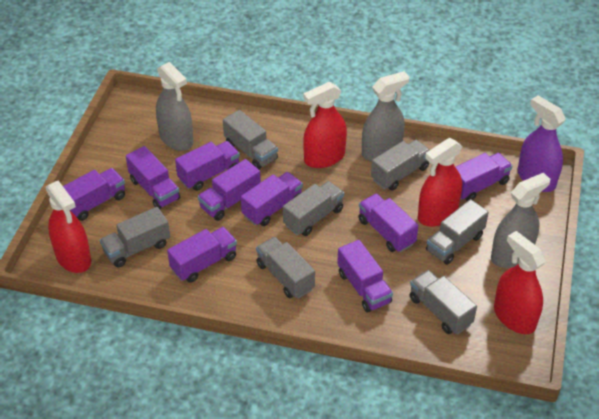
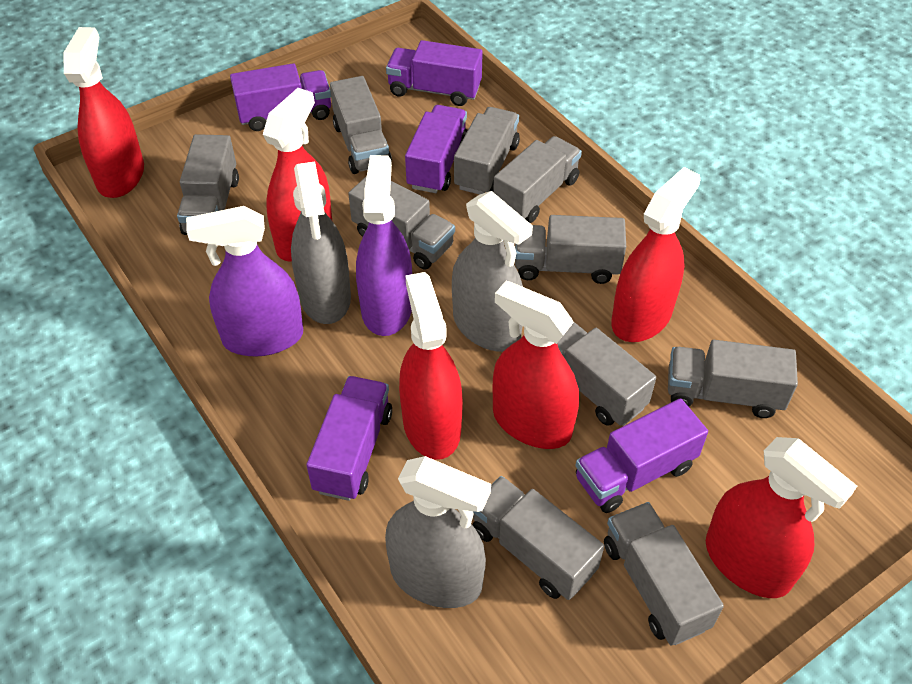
grey truck: [100,207,170,267] [223,110,278,170] [256,237,315,299] [283,181,344,236] [371,140,429,191] [410,270,477,335] [426,199,489,265] = 7 -> [177,134,239,235] [330,76,392,174] [348,176,455,270] [454,107,520,195] [472,476,604,600] [493,136,582,223] [515,215,626,284] [557,321,656,426] [604,502,724,645] [668,340,798,418] = 10
purple spray bottle: [518,95,566,192] = 1 -> [186,206,303,357] [356,155,412,336] = 2
purple truck: [63,168,125,221] [126,146,180,209] [167,227,237,283] [175,141,240,191] [198,159,261,221] [241,172,303,226] [337,240,393,312] [358,193,418,253] [455,153,513,201] = 9 -> [230,63,331,131] [306,376,392,501] [386,40,483,106] [405,105,468,193] [575,398,708,513] = 5
red spray bottle: [46,181,91,273] [303,82,347,168] [418,138,462,227] [494,231,546,334] = 4 -> [63,27,144,198] [263,88,332,262] [399,272,463,460] [492,281,579,449] [611,167,700,342] [706,437,857,598] = 6

